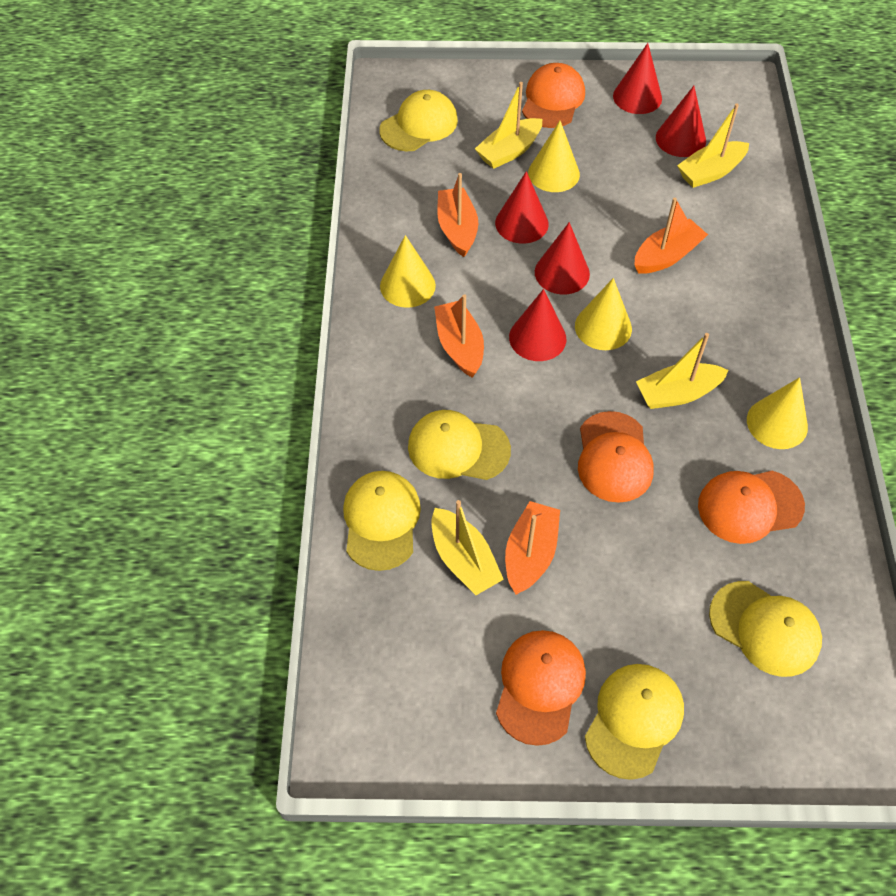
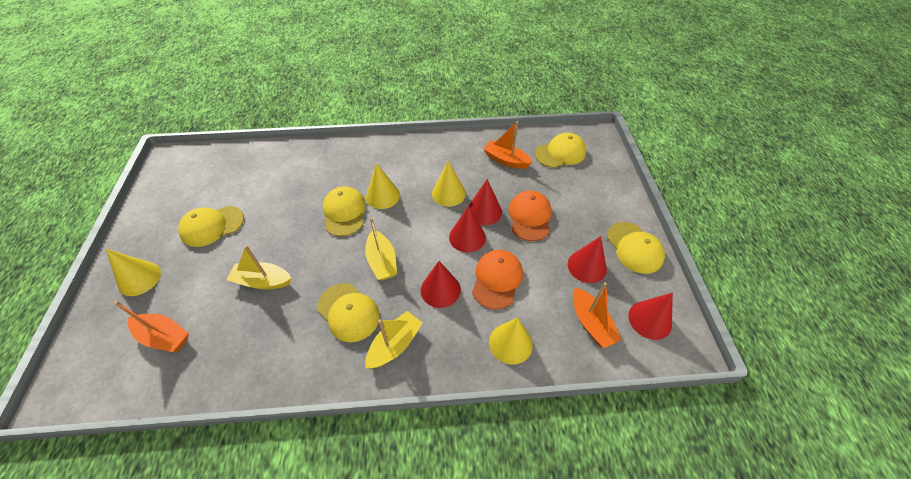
orange boat: [434,294,484,378] [437,173,478,257] [505,501,560,594] [634,198,708,274] = 4 -> [114,301,189,352] [483,121,533,169] [573,282,622,348] = 3
orange cap: [496,630,586,746] [522,63,585,128] [578,411,654,503] [698,471,805,544] = 4 -> [472,250,523,310] [508,191,552,241] = 2
yellow boat: [432,500,504,595] [475,82,542,169] [636,333,729,409] [677,104,749,188] = 4 -> [227,245,292,290] [365,218,397,280] [365,311,423,368] = 3

